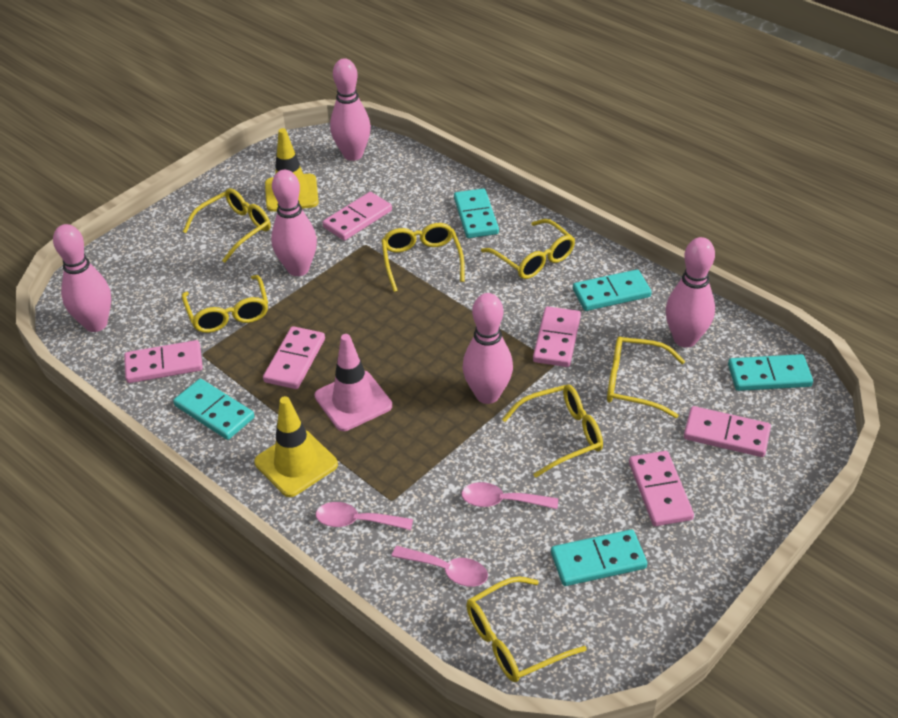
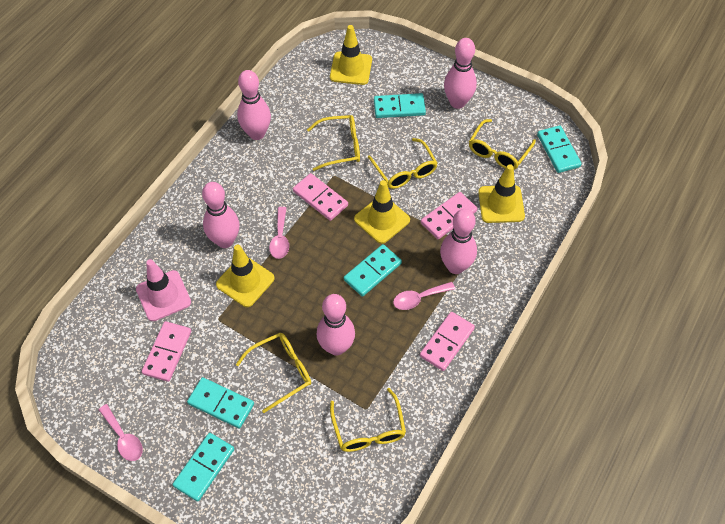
pink domino: [124,340,203,383] [263,326,325,389] [322,192,392,241] [533,306,581,367] [629,451,694,526] [684,406,771,457] = 6 -> [142,321,191,382] [293,173,348,221] [420,312,475,371] [421,192,477,239] = 4
yellow glasses: [182,275,268,333] [183,188,271,263] [381,223,465,292] [466,576,587,682] [481,219,575,279] [502,384,603,478] [607,337,685,418] = 7 -> [236,333,311,413] [307,115,360,171] [330,388,406,452] [368,138,438,189] [469,119,536,170] = 5
yellow traffic cone: [254,396,338,497] [265,128,319,212] = 2 -> [216,244,275,307] [330,25,372,85] [354,180,410,244] [478,164,525,223] = 4

